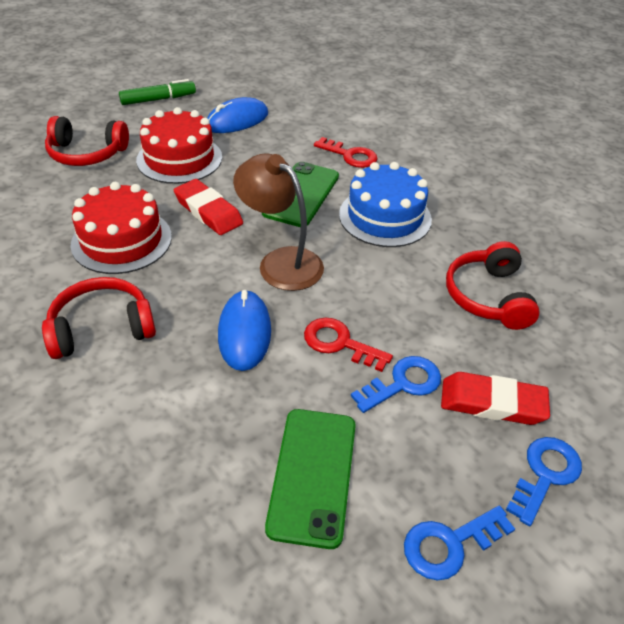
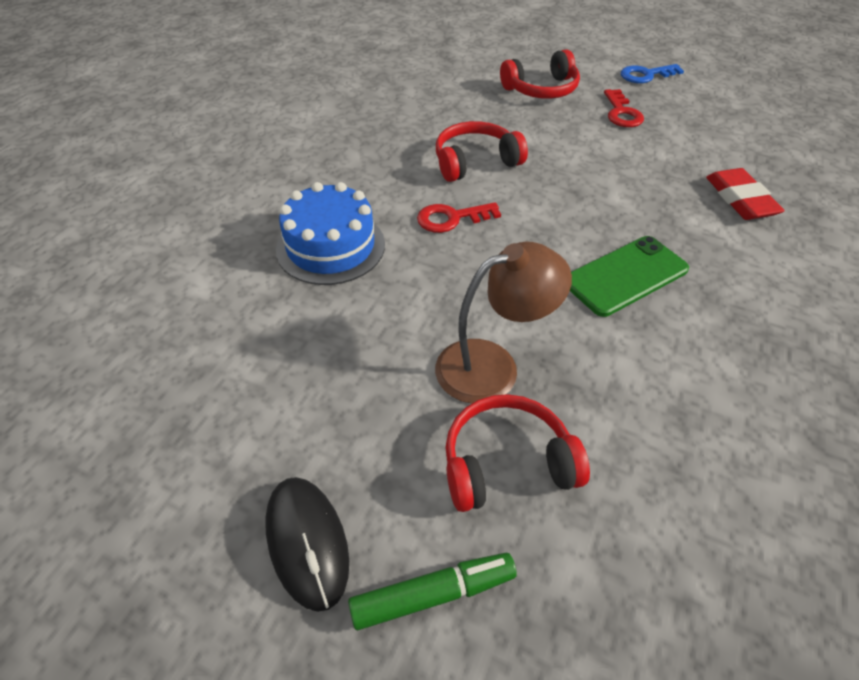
black mouse: none = 0 -> [265,477,349,612] = 1
blue key: [351,356,441,413] [404,506,515,581] [506,437,582,526] = 3 -> [621,64,684,83] = 1
blue mouse: [207,97,268,133] [218,290,271,371] = 2 -> none = 0
green phone: [262,162,339,227] [265,409,356,549] = 2 -> [570,236,689,317] = 1
red cake: [71,182,172,274] [136,107,222,184] = 2 -> none = 0
red eraser: [174,179,243,235] [441,372,550,425] = 2 -> [706,168,785,220] = 1

